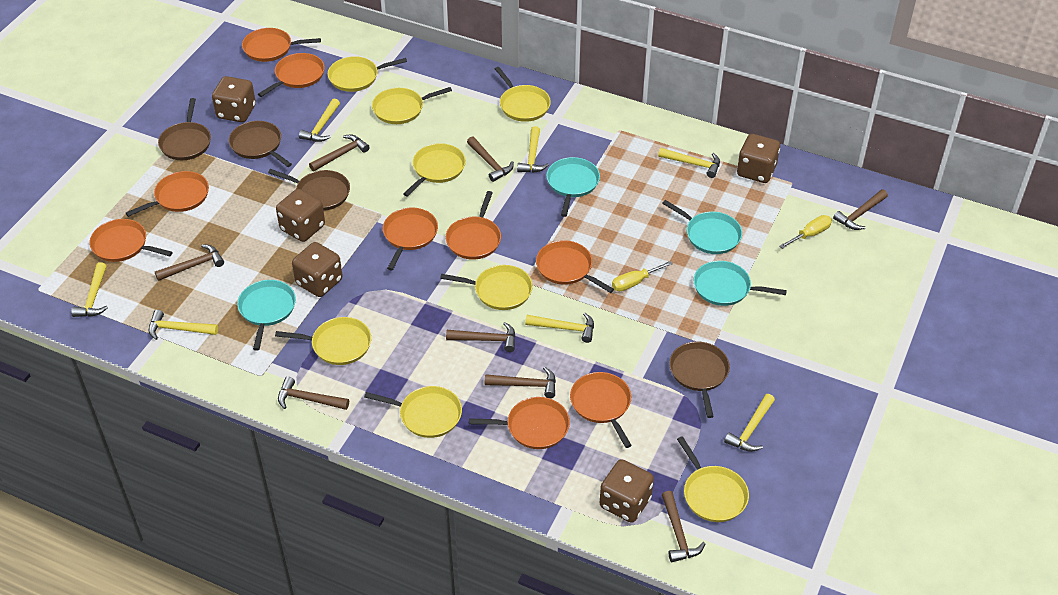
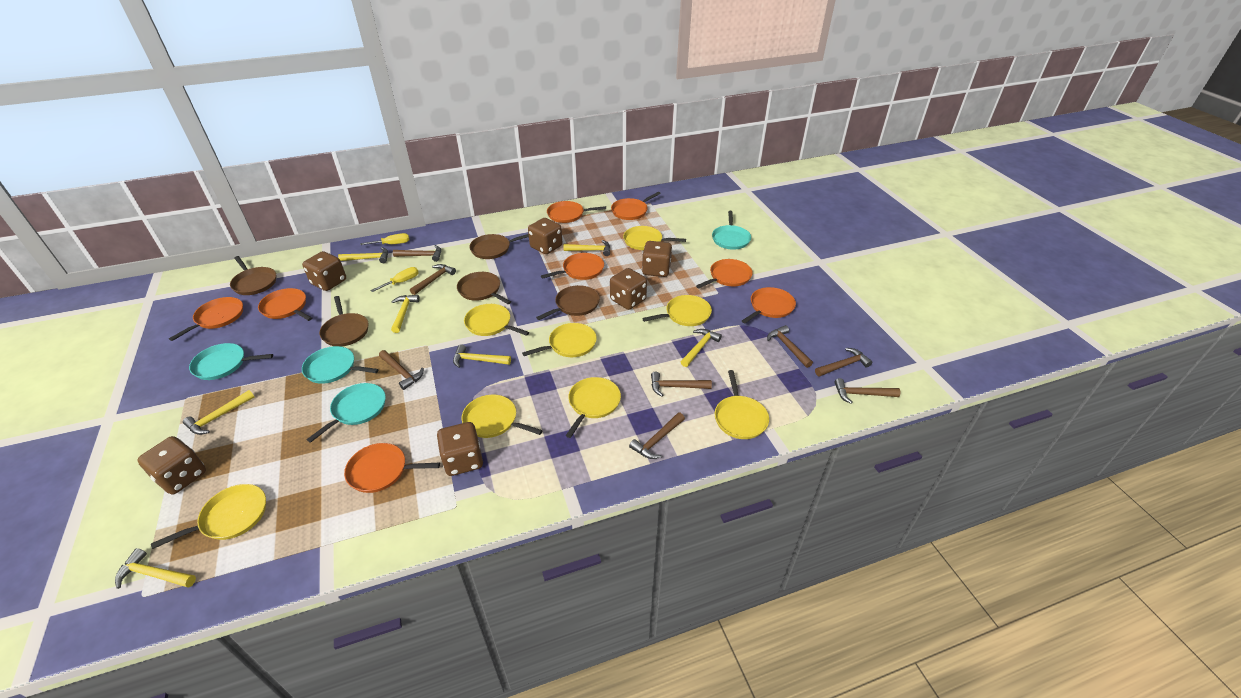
brown dice: [212,76,256,122] [276,189,325,242] [292,242,343,297] [600,459,654,523] [737,134,780,183] = 5 -> [137,436,206,495] [302,251,346,291] [437,422,483,476] [528,218,563,254] [610,268,647,310] [642,241,672,277] = 6
brown pan: [158,98,211,160] [229,121,292,167] [268,169,350,211] [669,342,730,418] = 4 -> [230,256,276,295] [319,296,369,347] [457,272,511,304] [470,234,529,259] [536,285,600,320] = 5
orange pan: [90,219,173,262] [126,171,209,217] [242,28,321,62] [258,53,325,97] [383,208,438,270] [446,191,501,260] [469,397,570,449] [536,240,614,293] [570,372,632,448] = 9 -> [169,297,243,341] [258,288,312,321] [344,443,440,493] [541,253,604,280] [547,201,606,223] [611,192,661,220] [696,259,753,288] [742,287,796,323] = 8

